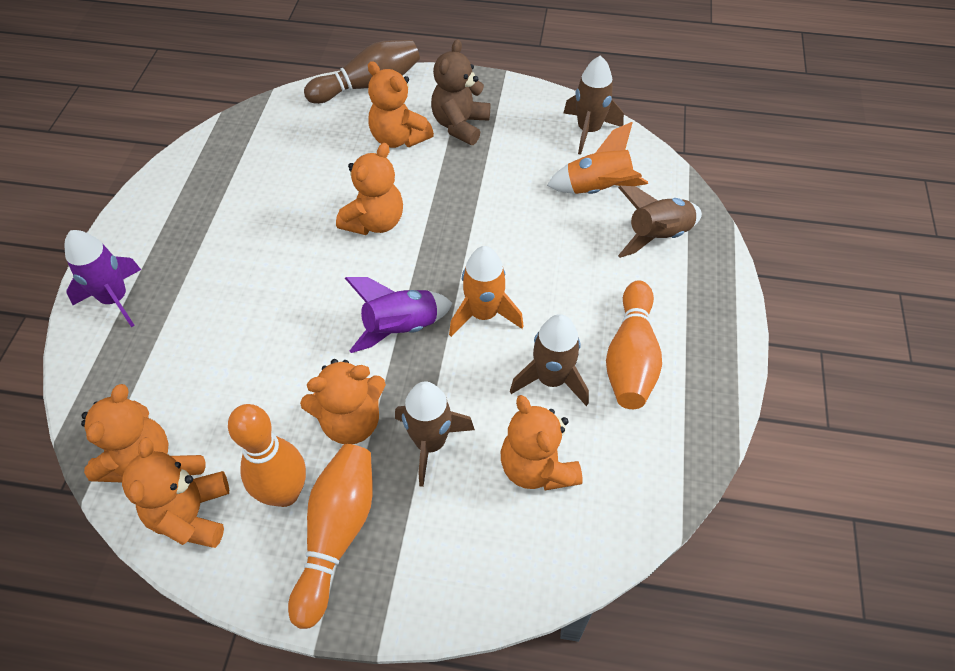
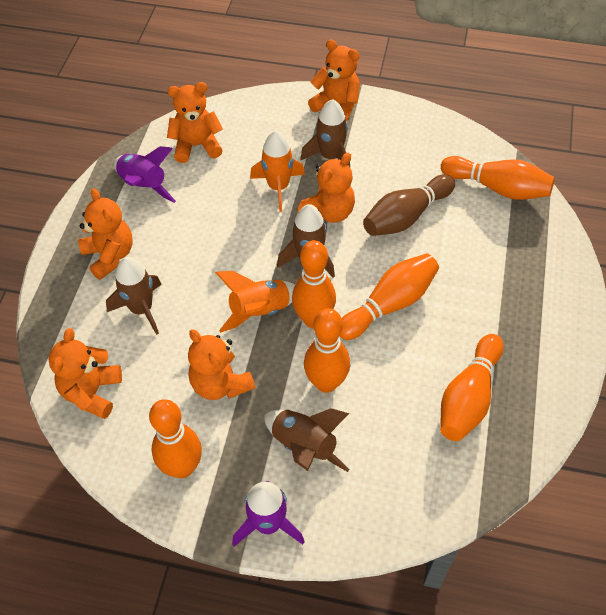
brown teddy bear: [431,39,490,145] = 1 -> none = 0
orange bowling pin: [228,404,306,507] [288,444,373,629] [606,280,662,409] = 3 -> [149,399,202,478] [292,240,336,328] [304,308,350,393] [340,253,439,340] [440,334,503,441] [441,156,555,200] = 6

